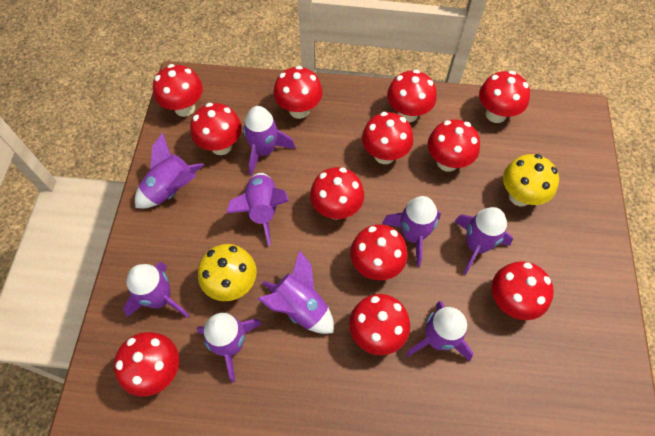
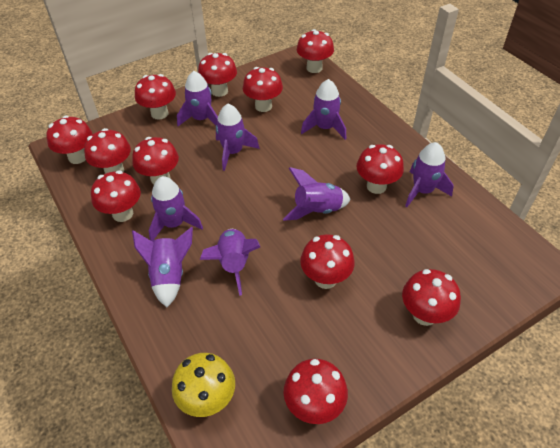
purple rocket: [123,262,190,318] [135,133,204,208] [197,313,262,383] [226,173,289,246] [243,106,295,176] [258,250,334,334] [382,196,441,267] [406,301,474,361] [454,207,513,275] = 9 -> [132,227,193,307] [149,176,203,241] [177,71,218,126] [200,229,260,296] [216,104,260,171] [283,167,351,221] [301,79,346,140] [405,142,454,207] = 8
yellow mushroom: [198,244,257,301] [503,154,559,206] = 2 -> [172,353,235,417] = 1

